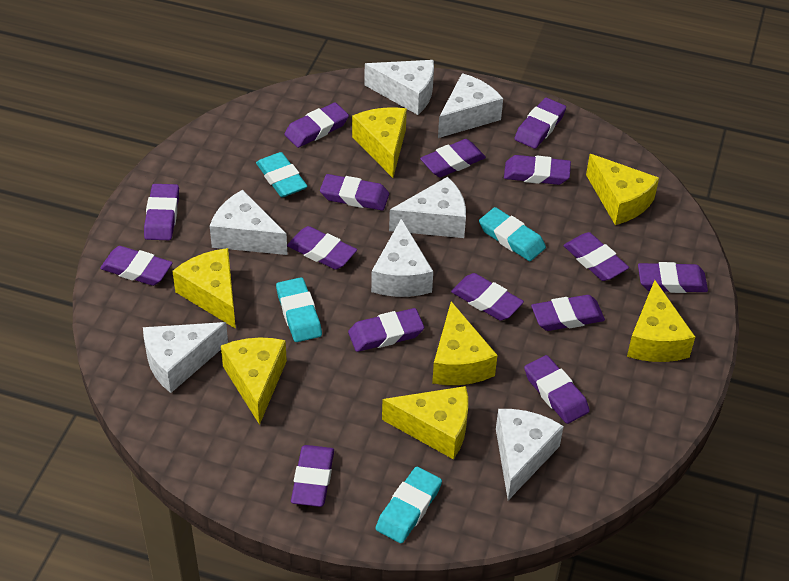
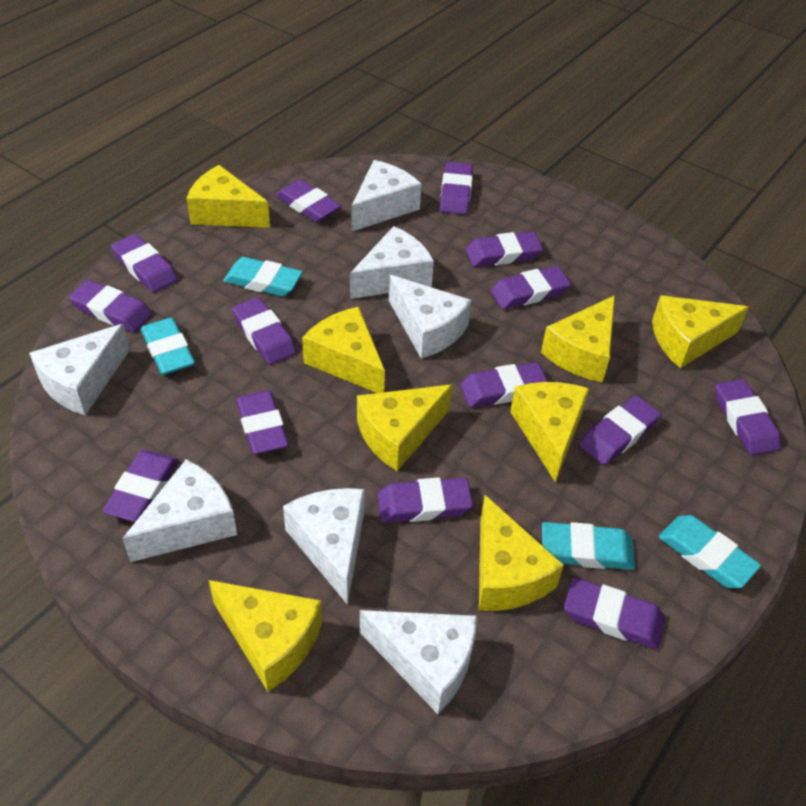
purple eraser: [100,246,172,286] [144,184,179,240] [284,102,349,148] [287,226,357,270] [291,445,334,507] [320,174,389,211] [348,308,424,352] [420,139,486,177] [451,273,524,321] [504,155,571,185] [514,98,566,149] [524,355,590,424] [531,295,605,331] [563,232,629,281] [638,262,708,293] = 15 -> [69,280,152,332] [102,450,179,522] [111,234,178,292] [232,297,297,365] [236,390,289,454] [276,180,342,222] [377,477,473,523] [440,162,473,214] [460,362,548,407] [466,231,543,267] [491,266,571,309] [564,577,665,649] [579,395,661,465] [716,379,781,456] = 14
yellow cheese: [172,248,236,329] [221,338,287,425] [352,107,407,178] [382,386,468,460] [432,301,498,385] [586,154,659,225] [627,280,695,362] = 7 -> [186,165,270,228] [208,580,322,692] [302,307,385,393] [357,385,453,471] [479,495,564,611] [510,382,589,483] [541,295,615,383] [652,295,749,368] = 8

